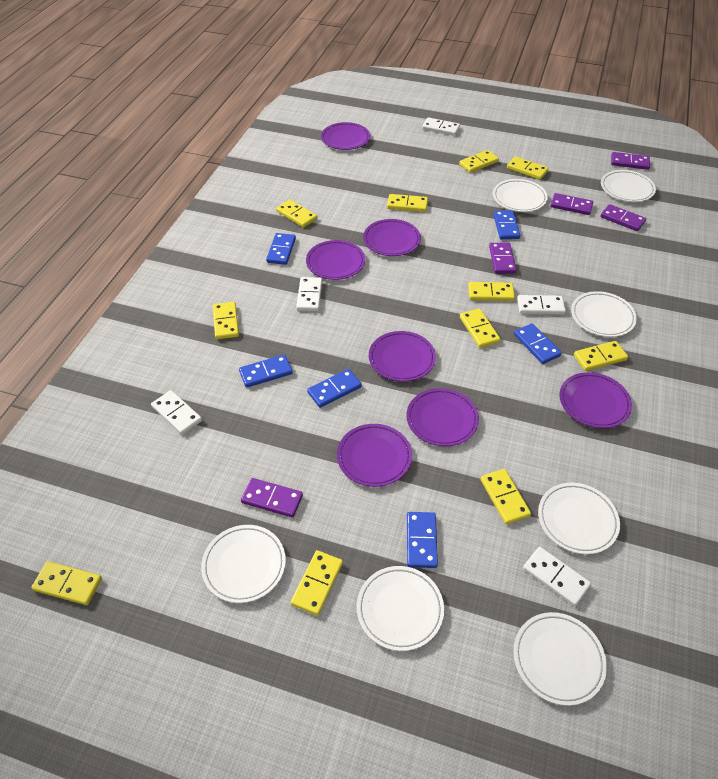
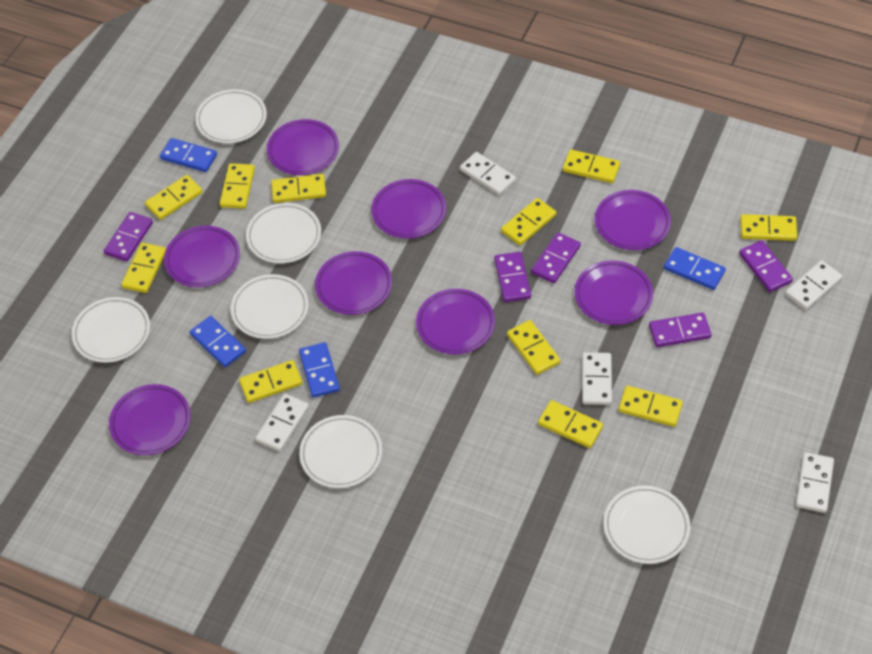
blue domino: [239,355,293,388] [266,233,296,265] [307,369,362,408] [407,512,438,568] [493,210,520,239] [514,323,562,364] = 6 -> [160,138,217,172] [190,316,246,367] [299,342,340,398] [664,247,726,290] = 4
purple plate: [306,240,365,280] [321,122,370,150] [337,424,412,487] [363,219,421,256] [369,331,436,382] [406,388,479,446] [559,372,632,428] = 7 -> [109,384,191,455] [164,226,240,287] [267,119,339,175] [315,251,392,315] [372,179,446,239] [416,289,495,355] [575,260,653,325] [595,190,671,250] = 8
white plate: [201,525,286,603] [357,566,444,651] [493,179,548,212] [513,612,607,706] [538,483,620,554] [571,291,637,337] [601,170,656,202] = 7 -> [72,297,150,363] [195,89,267,143] [231,274,308,339] [246,203,321,263] [299,415,382,488] [603,485,690,564] = 6

